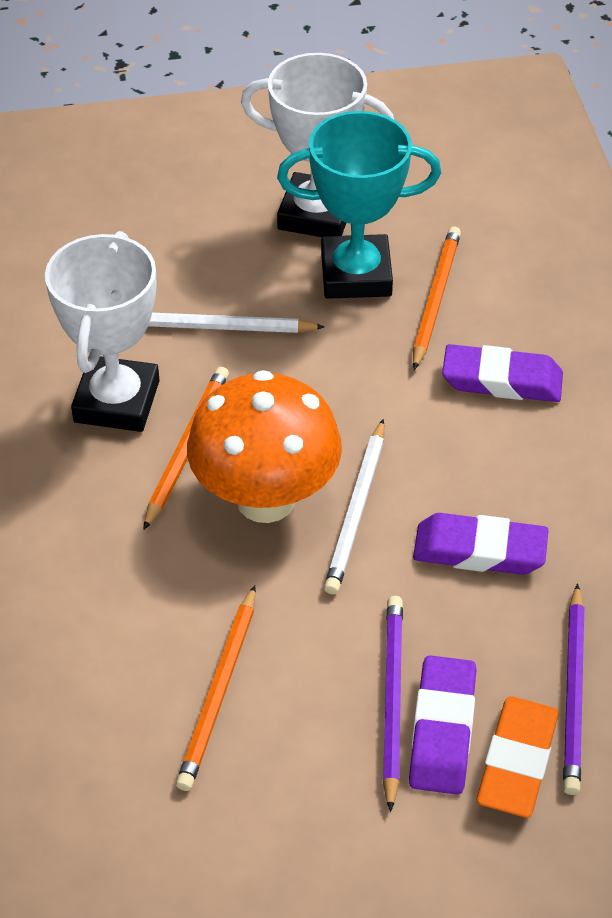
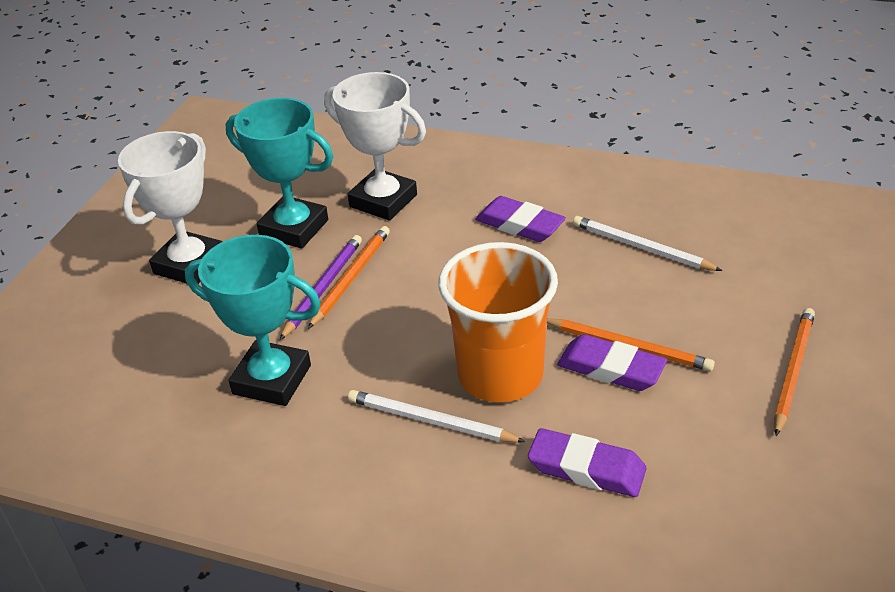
orange cup: none = 0 -> [438,242,558,402] = 1
orange eraser: [477,696,559,818] = 1 -> none = 0
orange mushroom: [187,370,342,523] = 1 -> none = 0
purple pencil: [383,596,403,812] [563,583,585,795] = 2 -> [280,235,362,340] = 1
turquoise trophy: [277,111,441,299] = 1 -> [185,235,321,406] [226,98,333,248] = 2

